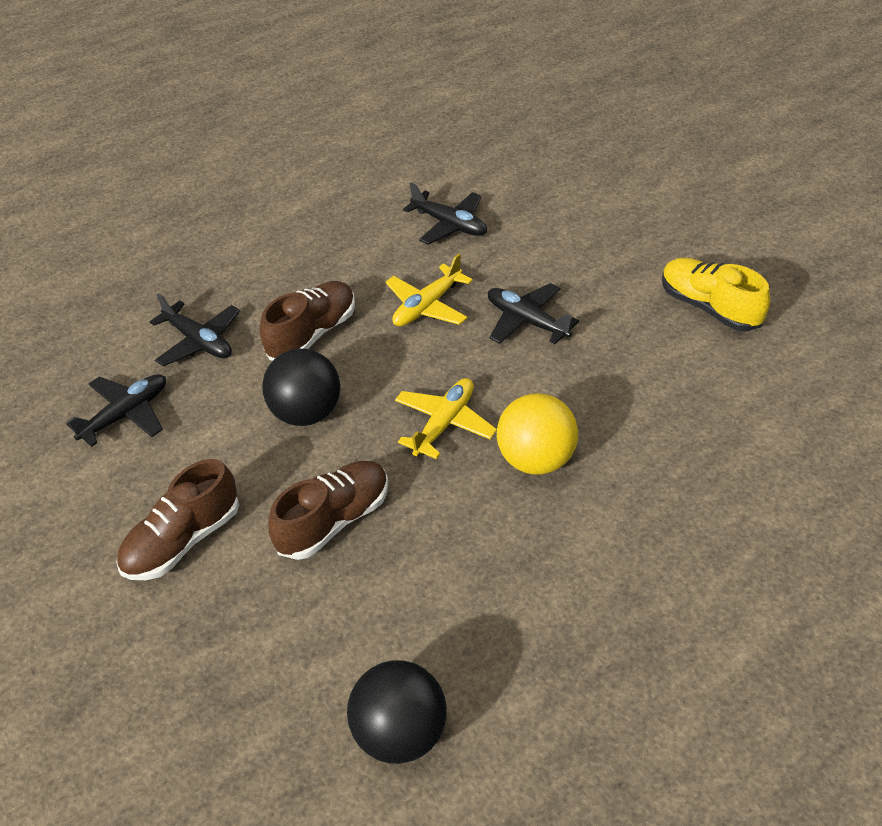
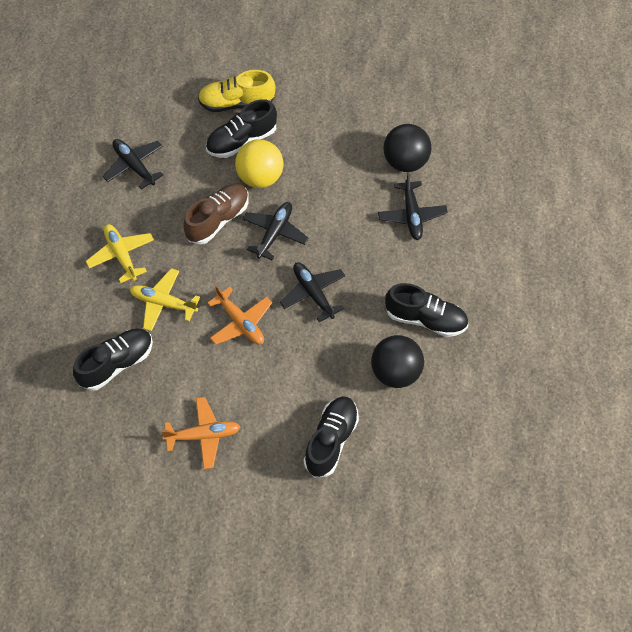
black shoe: none = 0 -> [73,328,153,391] [206,99,277,158] [304,396,359,478] [385,283,468,337] = 4
brown shoe: [116,459,239,580] [260,281,355,361] [268,461,388,560] = 3 -> [183,184,249,244] = 1
orange plane: none = 0 -> [161,397,240,469] [208,285,272,345] = 2

